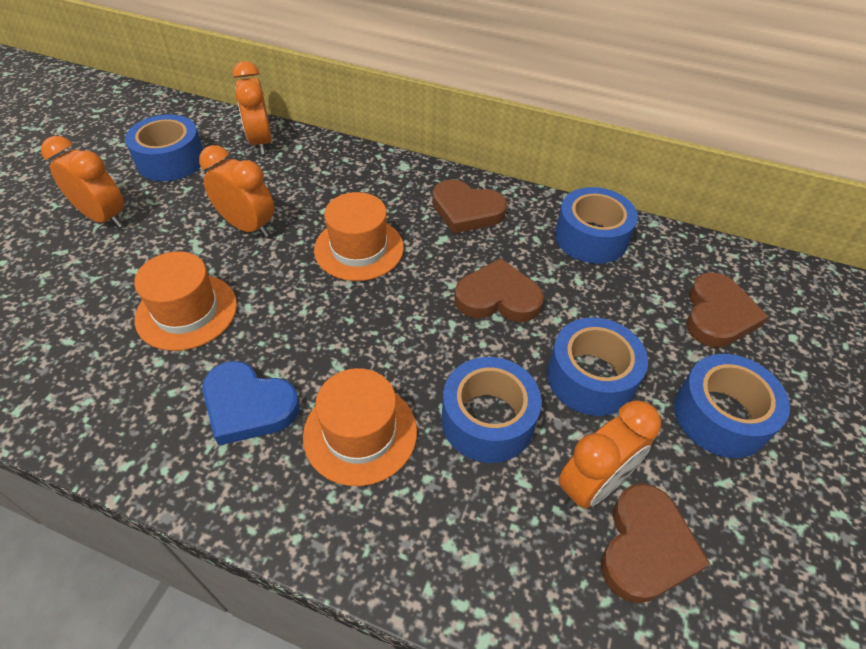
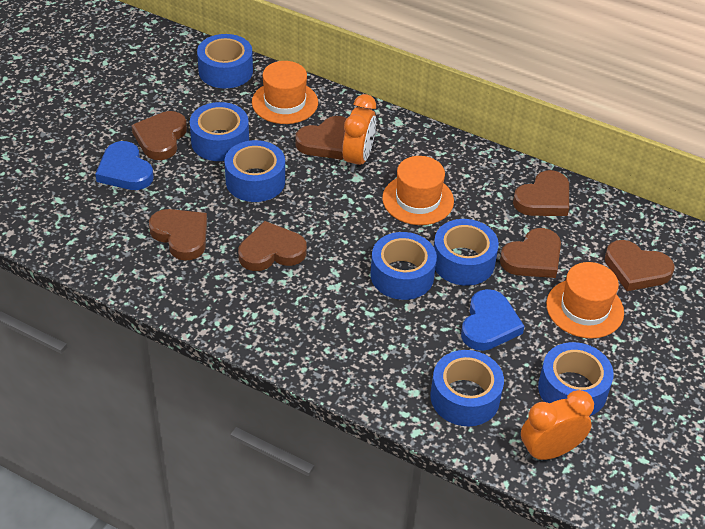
blue heart: [202,361,300,445] = 1 -> [95,141,154,190] [461,289,525,351] = 2
blue tape: [125,114,203,181] [442,357,542,463] [547,317,648,416] [555,187,638,264] [674,354,790,458] = 5 -> [190,102,249,161] [197,34,253,88] [225,140,285,202] [370,232,437,300] [431,350,504,426] [434,219,499,286] [538,342,614,416] = 7
brown heart: [432,180,507,234] [454,258,544,322] [601,484,710,603] [686,272,768,348] = 4 -> [131,111,187,160] [149,209,207,261] [238,221,307,271] [295,116,347,160] [500,228,561,278] [513,170,569,216] [605,240,675,291] = 7
orange clock: [41,136,124,228] [199,145,274,237] [233,61,272,155] [558,400,661,509] = 4 -> [342,94,376,172] [521,390,594,461] = 2

